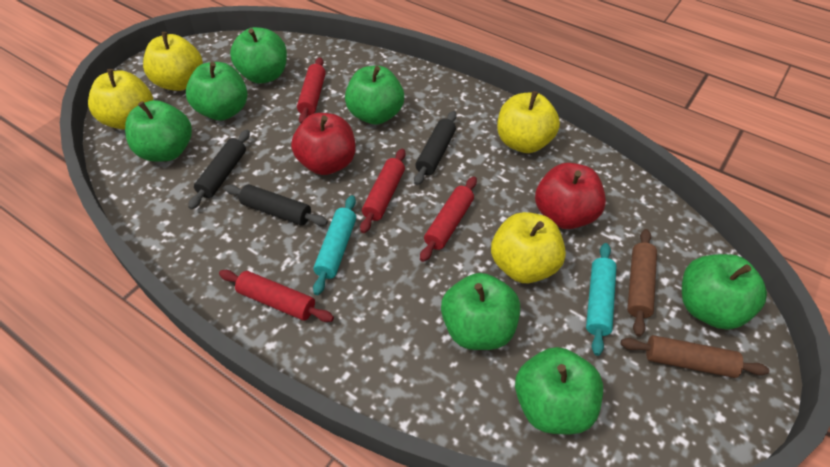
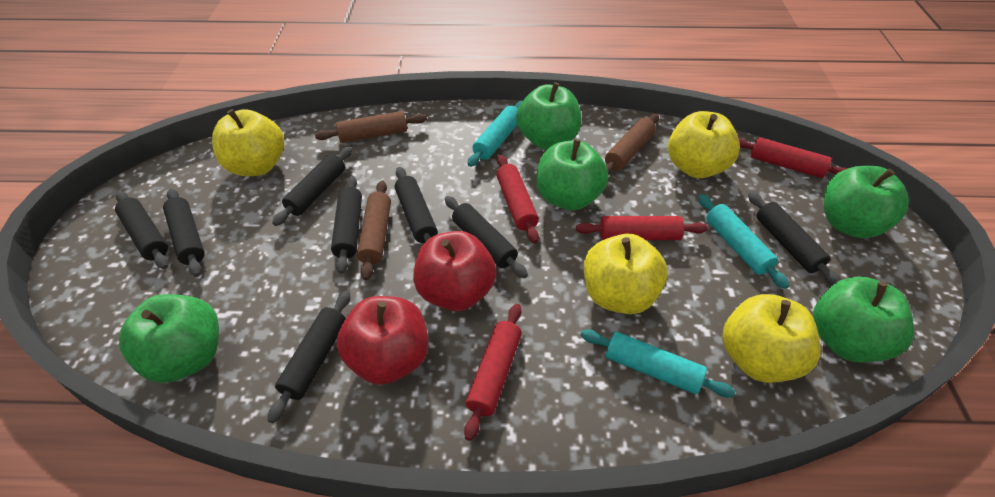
black rolling pin: [188,130,250,210] [224,184,328,226] [414,111,457,185] = 3 -> [115,191,169,269] [163,188,205,277] [268,291,350,423] [272,147,352,226] [331,176,362,274] [395,167,437,243] [445,196,528,278] [748,192,841,285] = 8
brown rolling pin: [621,335,769,378] [627,229,657,337] = 2 -> [315,111,427,143] [357,180,391,280] [605,113,659,175] = 3
green apple: [125,100,192,162] [186,62,247,120] [230,27,287,84] [345,66,404,125] [441,273,520,350] [515,347,603,434] [682,254,767,330] = 7 -> [119,294,219,383] [516,82,581,149] [537,139,609,210] [813,277,914,363] [824,166,909,238] = 5
turquoise rolling pin: [313,195,356,295] [586,243,617,356] = 2 -> [468,101,522,167] [581,330,735,397] [698,194,789,289] = 3

